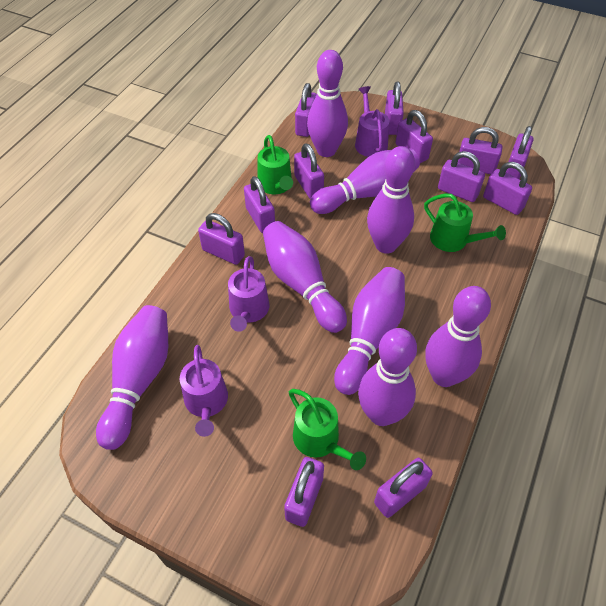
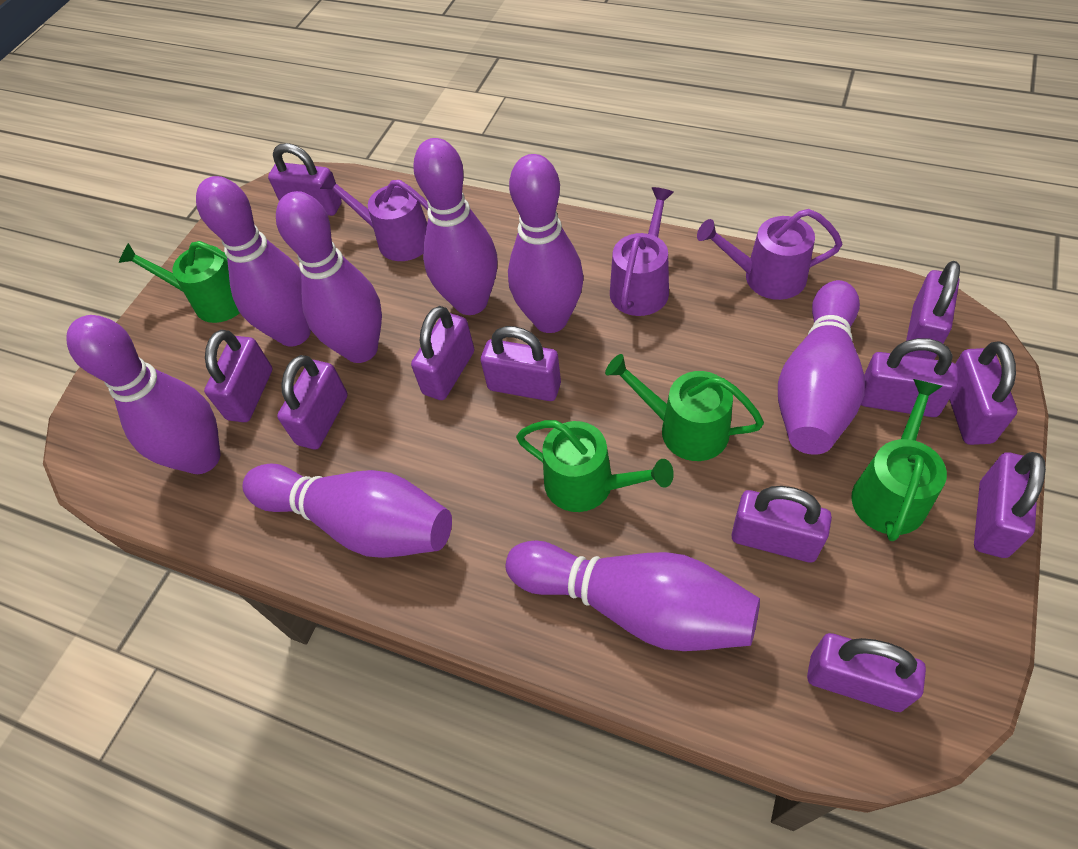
green watering can: [257,135,293,194] [289,389,366,470] [424,194,506,252] = 3 -> [119,241,240,323] [516,420,674,512] [605,354,764,461] [851,379,947,541] = 4
purple padlock: [198,213,245,265] [244,176,275,233] [284,457,324,527] [294,143,324,199] [295,83,317,137] [374,458,433,518] [385,81,404,135] [395,110,433,163] [438,151,485,202] [458,127,502,174] [483,162,532,215] [506,126,533,179] = 12 -> [204,330,272,422] [268,143,342,216] [277,355,348,450] [411,306,474,400] [481,326,561,401] [731,486,832,563] [807,633,926,712] [861,338,958,417] [905,261,960,360] [949,341,1017,445] [974,452,1046,558] = 11

